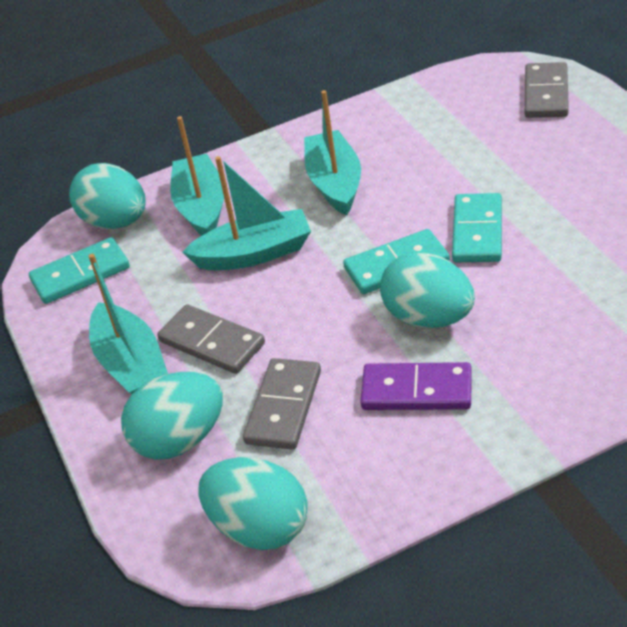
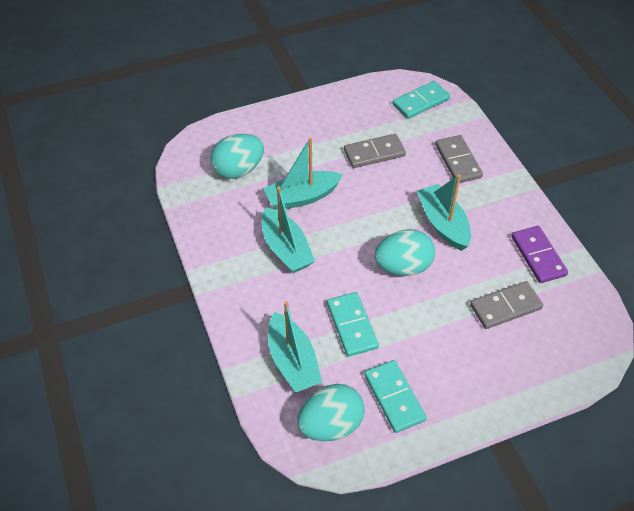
turquoise egg: [69,163,146,229] [121,372,223,460] [198,457,308,550] [380,252,475,328] = 4 -> [210,134,264,179] [297,384,365,441] [374,229,435,276] = 3

